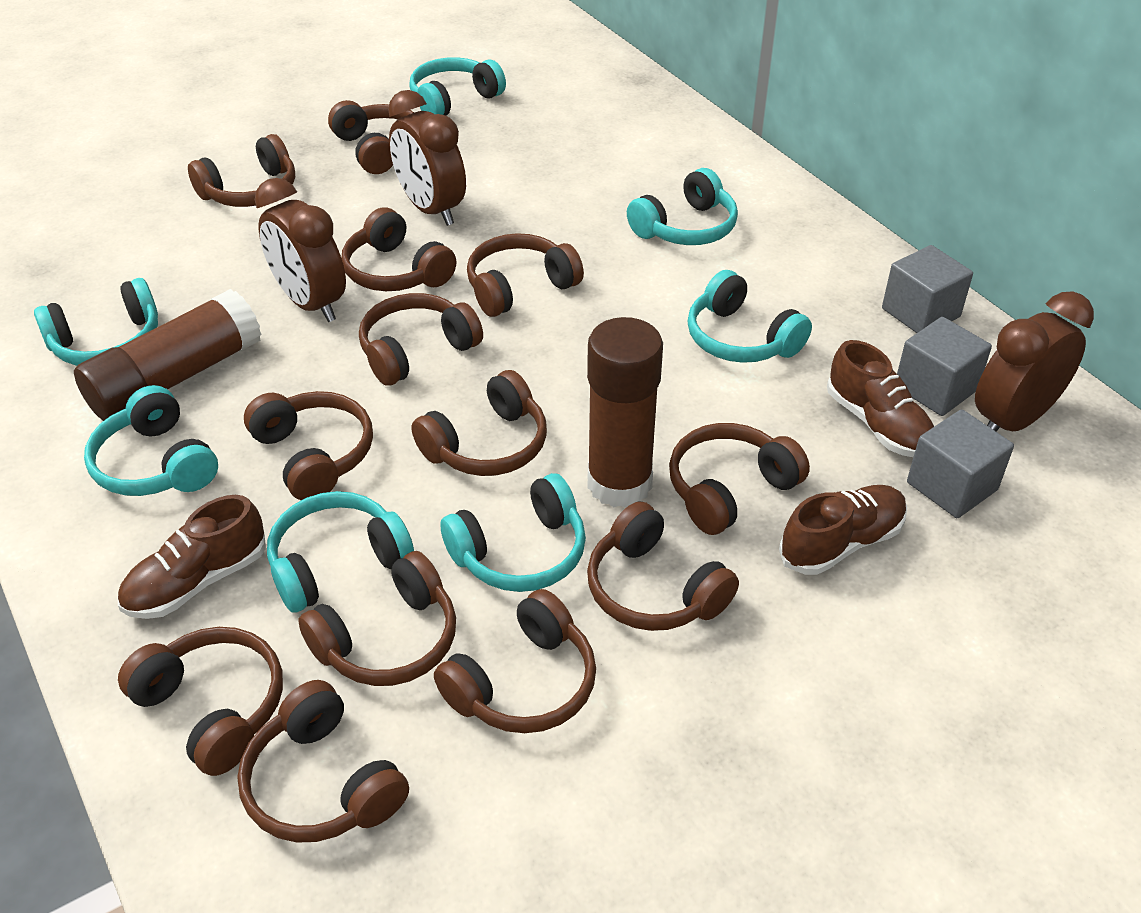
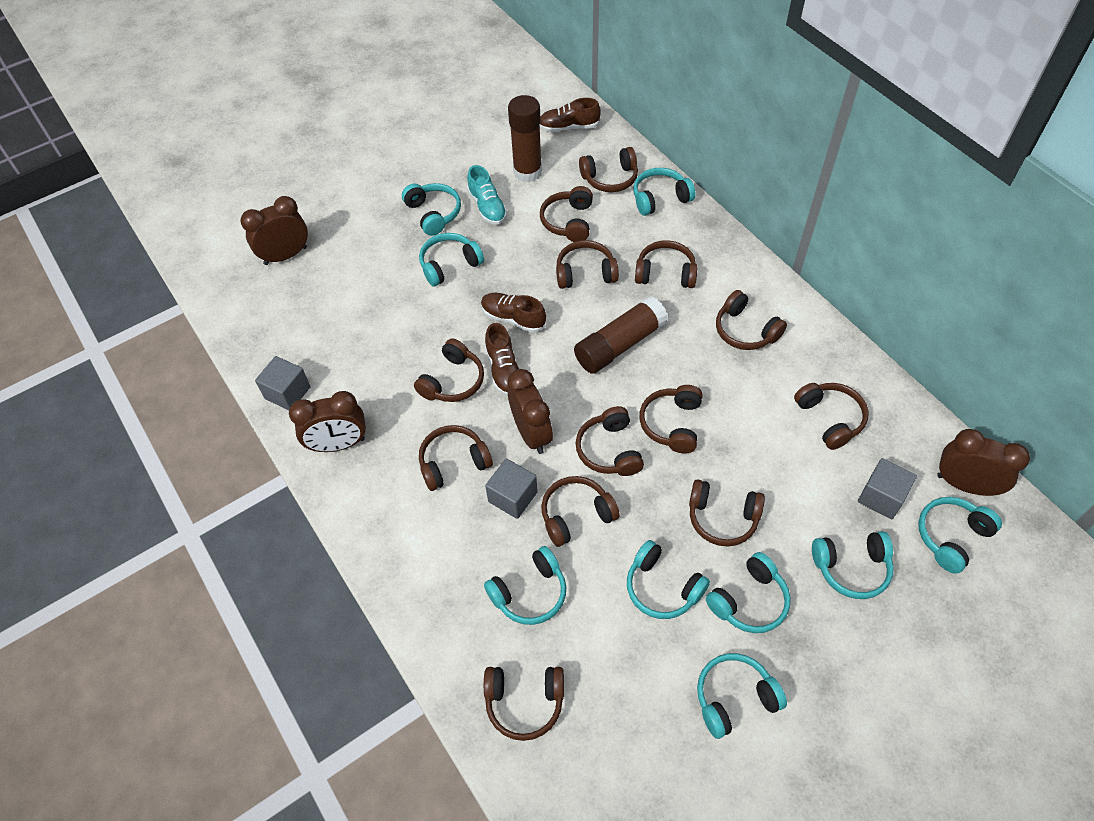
brown clock: [255,178,346,322] [388,90,466,226] [975,291,1094,432] = 3 -> [240,196,308,265] [289,391,366,452] [508,369,553,454] [937,429,1030,496] = 4
turquoise headphones: [34,278,158,366] [84,385,218,496] [267,491,414,613] [409,57,506,116] [440,473,586,592] [627,168,738,245] [688,270,812,363] = 7 -> [402,183,461,236] [419,233,484,286] [484,546,566,625] [627,540,710,619] [633,168,696,216] [697,653,787,739] [706,552,791,633] [812,531,894,599] [918,497,1002,574] = 9
turquoise shoe: none = 0 -> [467,165,507,225] = 1

